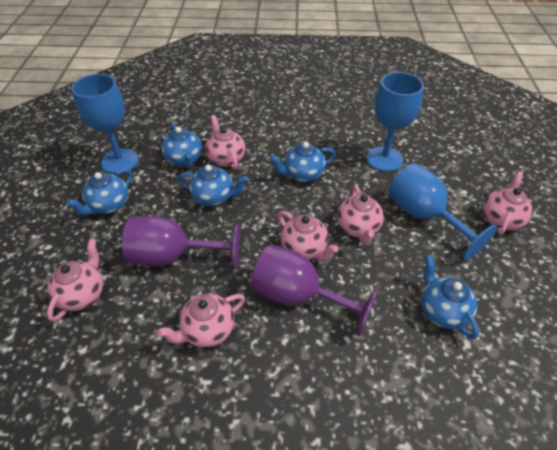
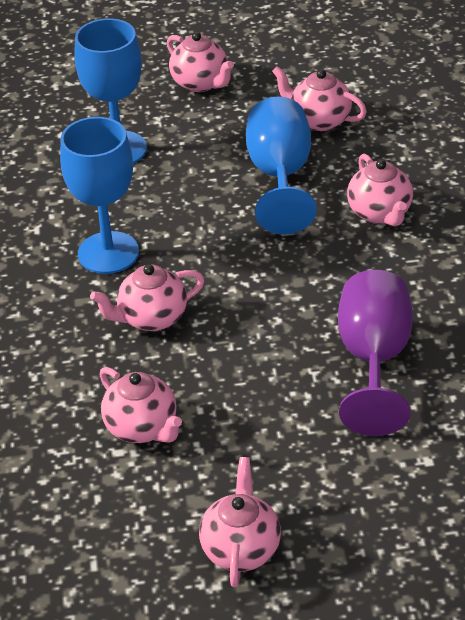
blue teapot: [66,168,132,215] [162,124,202,168] [177,165,248,206] [270,142,336,182] [421,255,479,339] = 5 -> none = 0
purple goblet: [122,216,240,269] [251,244,379,336] = 2 -> [338,270,413,436] = 1

